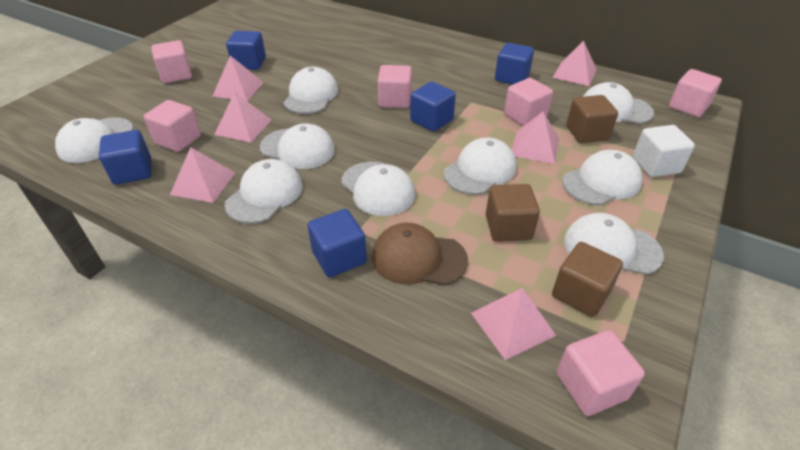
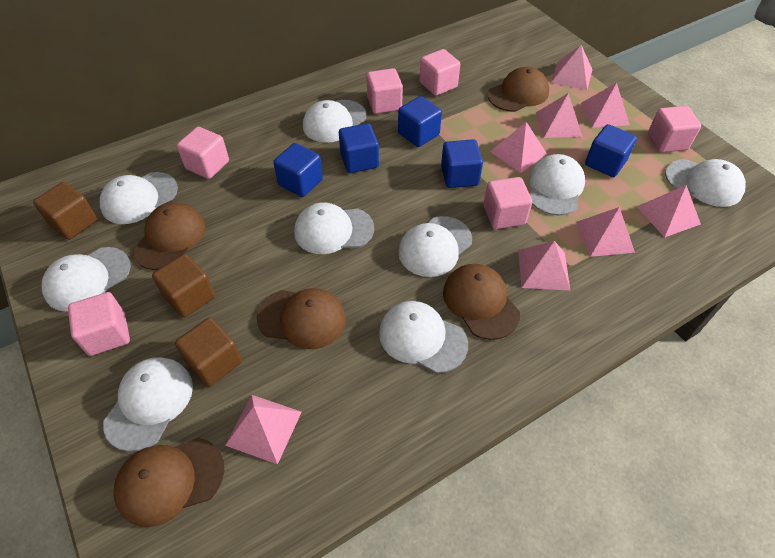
brown cap: [372,223,468,285] = 1 -> [113,438,224,527] [133,202,206,270] [257,288,346,349] [443,264,520,340] [488,67,549,112] = 5
pink pyramid: [170,147,235,203] [213,56,264,101] [214,92,271,143] [471,288,556,360] [512,112,559,164] [552,40,597,86] = 6 -> [225,395,302,465] [490,122,547,173] [518,241,570,290] [536,93,583,138] [551,45,592,90] [576,207,635,257] [581,83,630,128] [637,185,701,237] = 8
white cube: [633,125,695,177] = 1 -> none = 0

